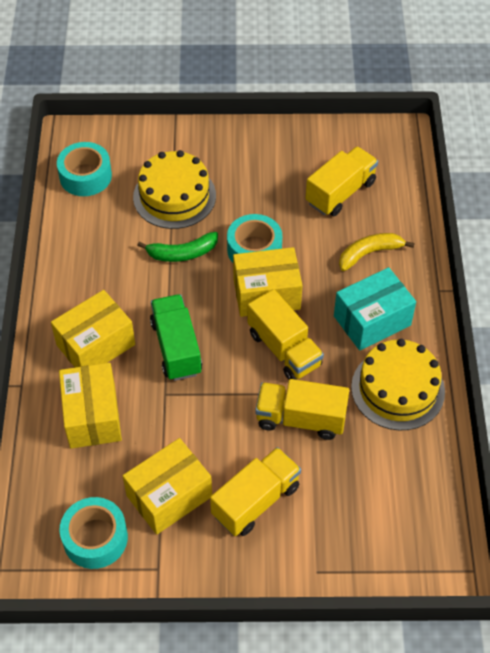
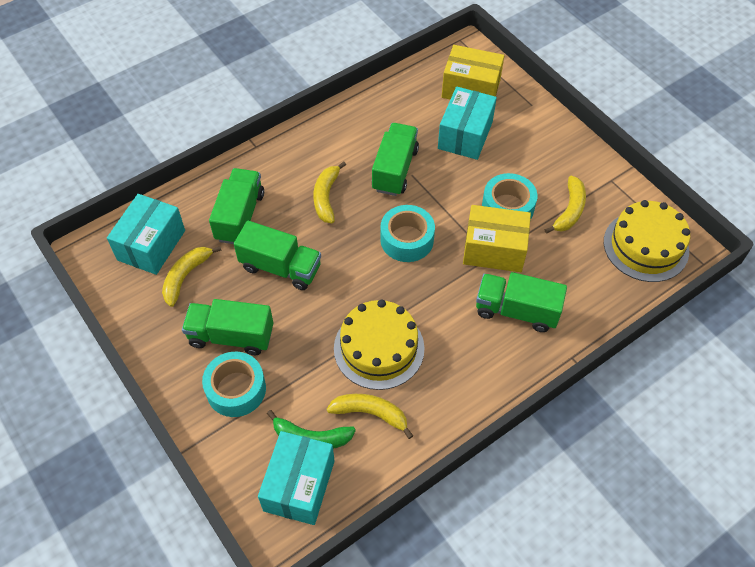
green truck: [150,294,202,381] = 1 -> [182,299,273,355] [209,168,264,244] [234,221,321,290] [372,123,419,196] [476,272,567,332] = 5
turquoise box: [334,267,416,351] = 1 -> [107,194,185,275] [258,431,335,525] [438,87,497,160] = 3
yellow banana: [339,233,415,271] = 1 -> [162,246,222,307] [313,161,346,223] [327,394,413,439] [545,176,586,234] = 4
yellow box: [51,290,135,368] [59,363,122,449] [123,438,212,535] [233,247,302,317] = 4 -> [442,45,504,99] [463,205,531,272] = 2
yellow truck: [210,447,301,536] [248,289,324,380] [255,379,349,440] [306,147,378,216] = 4 -> none = 0

